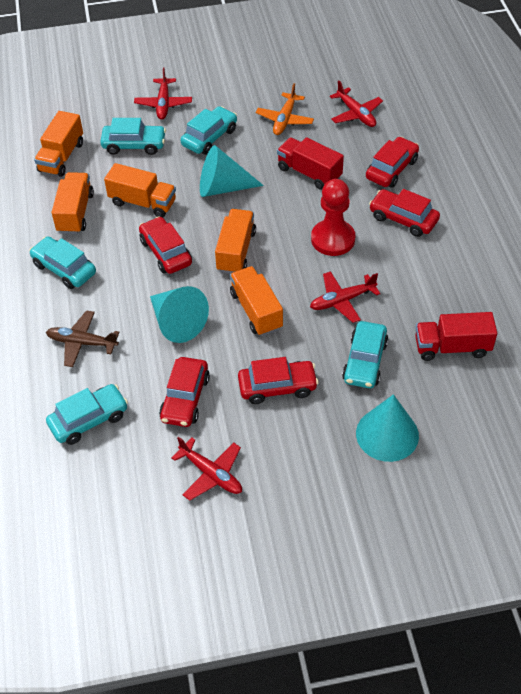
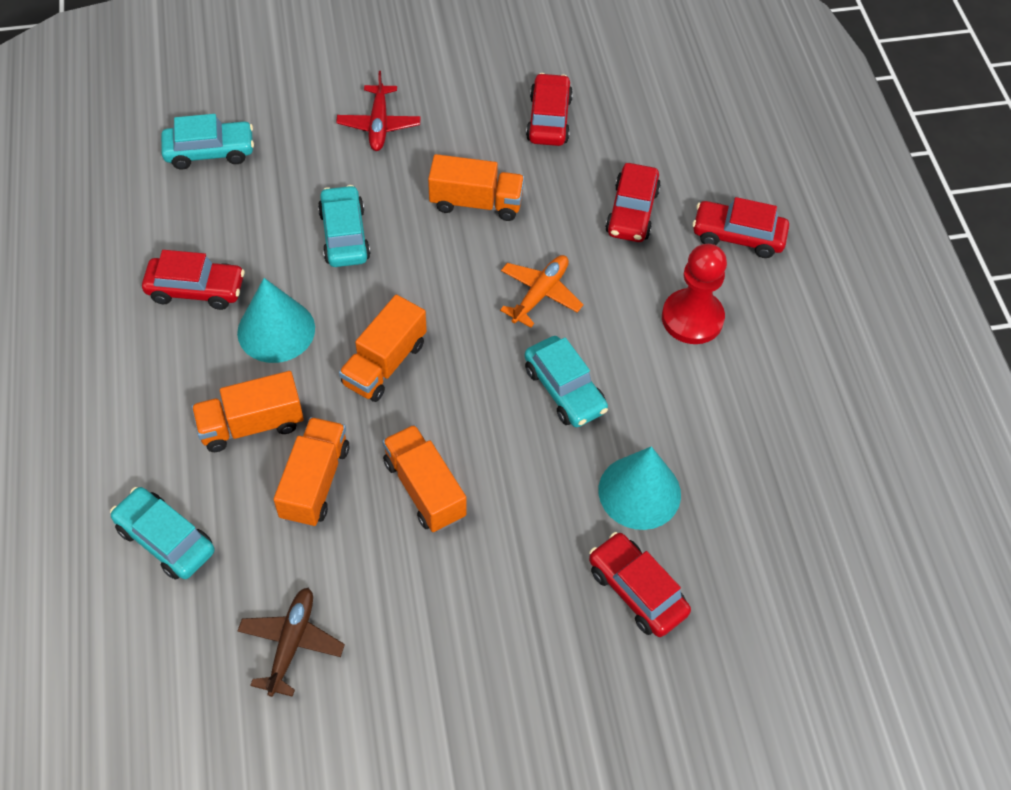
red plane: [134,68,192,120] [171,437,242,501] [310,271,381,323] [330,81,383,127] = 4 -> [336,71,421,151] = 1
red truck: [277,137,344,190] [415,312,497,361] = 2 -> none = 0
turquoise car: [29,236,96,289] [46,384,128,445] [100,118,166,155] [181,106,237,155] [342,321,388,388] = 5 -> [110,487,214,580] [161,114,254,169] [318,185,371,267] [525,336,608,427] = 4
turquoise cone: [150,286,209,343] [200,145,264,197] [356,394,419,462] = 3 -> [237,278,315,363] [599,446,681,530] = 2

